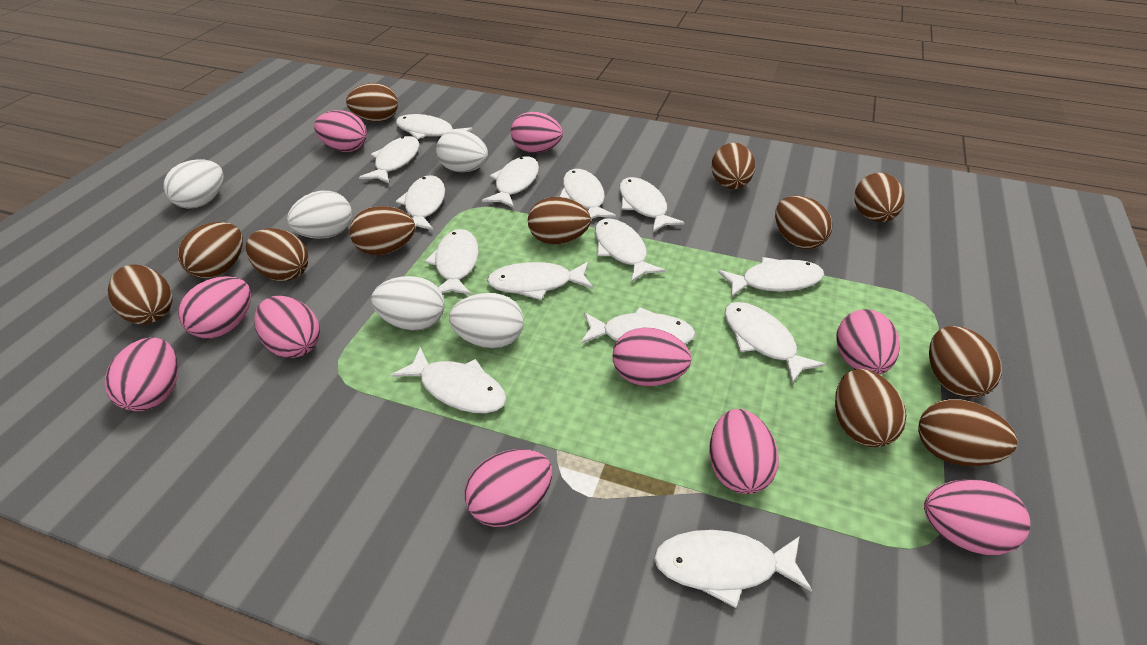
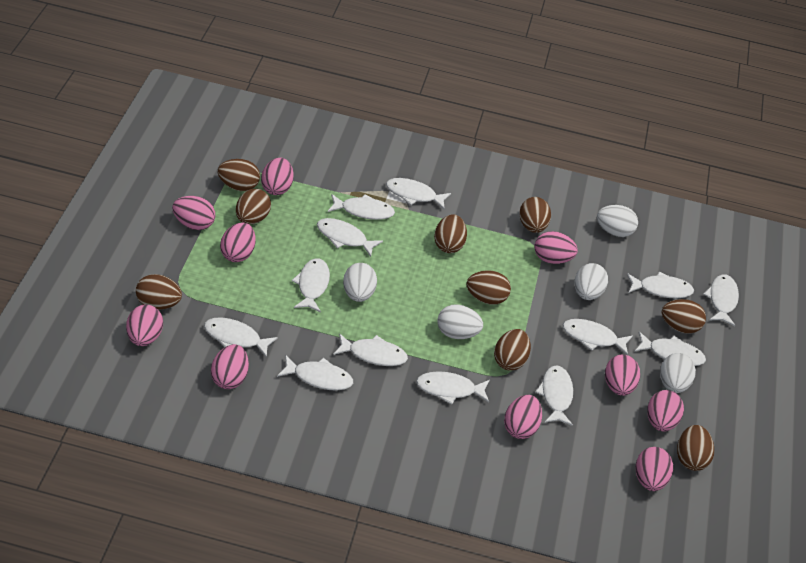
brown egg: [108,264,173,324] [178,222,243,278] [246,228,308,281] [346,83,398,122] [350,206,415,255] [528,197,591,244] [711,143,755,189] [775,196,833,249] [835,369,906,447] [854,173,905,222] [918,399,1017,466] [929,326,1002,398] = 12 -> [136,274,182,310] [218,159,260,191] [236,189,271,224] [434,214,467,253] [467,270,511,305] [494,329,531,371] [519,197,551,233] [662,299,706,334] [677,425,714,471] = 9
white fish: [359,136,419,184] [391,347,506,413] [396,114,472,140] [396,175,445,231] [425,229,479,295] [482,156,539,208] [487,262,593,300] [560,169,616,219] [581,307,696,344] [595,218,666,283] [619,177,685,232] [654,530,812,608] [718,257,824,297] [724,302,825,384] = 14 -> [204,317,278,358] [277,355,353,391] [292,258,330,313] [317,218,383,257] [328,194,395,220] [333,333,408,366] [386,178,451,209] [416,371,490,405] [535,365,573,426] [563,319,633,355] [627,272,694,299] [635,332,706,366] [704,274,739,327] = 13

